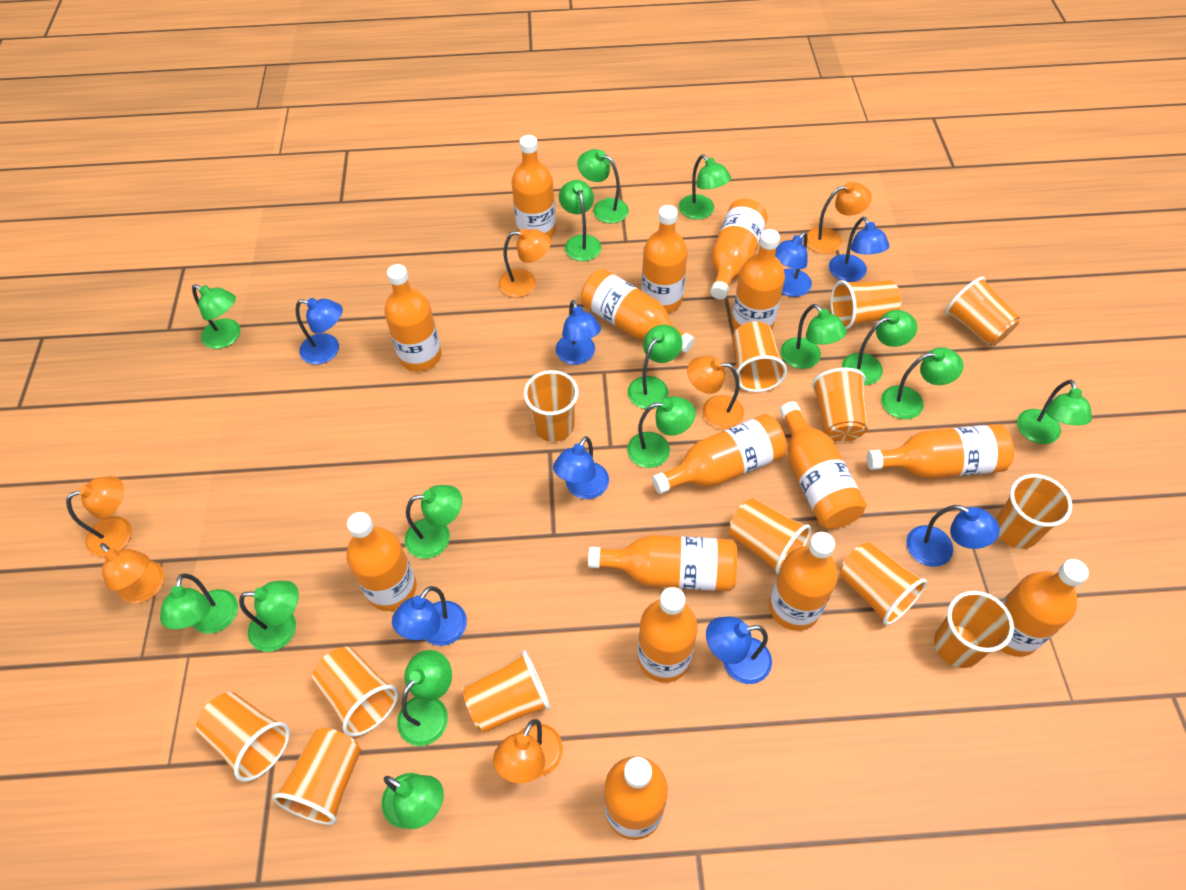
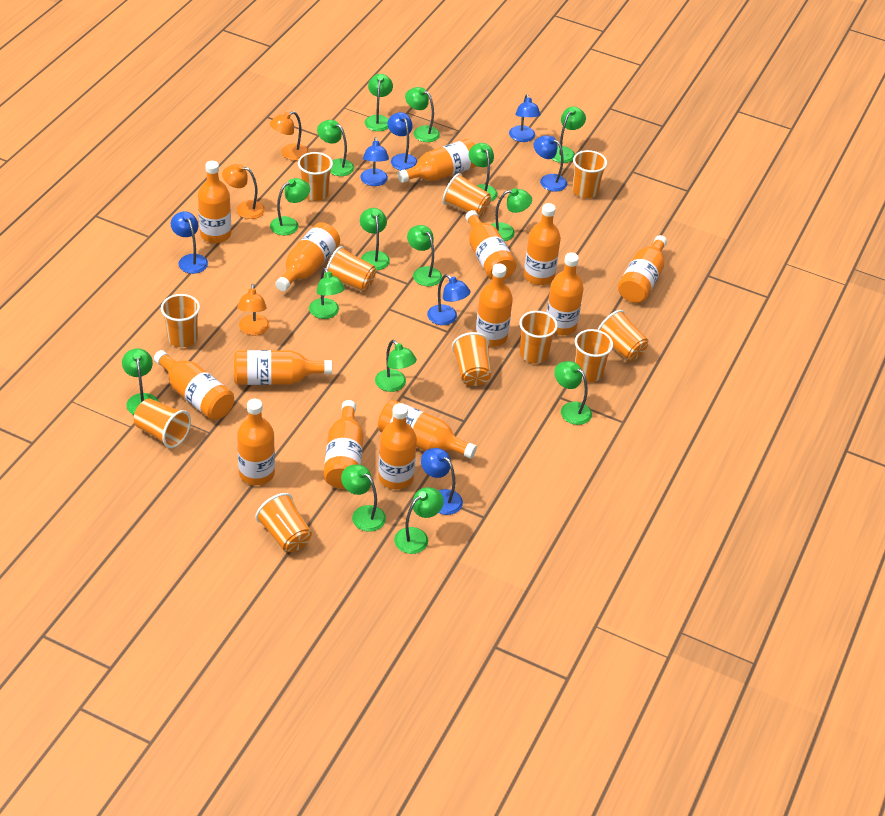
blue lamp: [296,298,343,365] [392,586,467,646] [553,436,609,499] [556,300,601,365] [706,617,772,684] [775,232,812,297] [829,217,889,282] [906,505,1000,567] = 8 -> [171,211,208,274] [360,137,389,186] [387,112,418,170] [421,448,463,515] [427,274,471,325] [509,94,541,142] [533,135,567,192] = 7
orange bottle: [346,512,416,611] [384,264,441,372] [511,135,556,238] [581,269,695,353] [588,535,737,591] [604,756,668,840] [638,587,698,683] [641,205,687,313] [652,414,787,494] [710,199,768,299] [732,229,785,330] [769,532,838,631] [780,401,866,529] [867,424,1014,479] [1001,559,1089,657] = 15 -> [154,350,234,420] [198,161,231,243] [234,350,332,385] [237,399,275,485] [275,222,340,291] [323,400,364,489] [378,400,477,459] [378,403,417,489] [397,139,476,183] [465,210,517,280] [476,263,513,347] [524,203,561,285] [546,253,584,335] [618,235,667,303] = 14
orange cup: [196,692,290,782] [272,728,361,825] [312,647,399,737] [463,650,550,732] [524,370,579,442] [729,498,811,574] [733,321,787,392] [812,368,868,442] [830,280,901,330] [840,542,927,625] [934,591,1014,668] [945,277,1020,346] [996,474,1072,549] = 13 -> [134,399,191,448] [161,294,200,347] [256,493,312,552] [298,152,333,201] [326,246,376,292] [443,173,491,217] [452,332,491,386] [519,311,558,363] [572,150,607,198] [575,329,613,382] [598,310,648,361] = 11
orange lamp: [66,476,132,557] [100,543,165,603] [493,719,563,783] [499,228,551,297] [687,356,744,430] [807,182,872,254] = 6 -> [222,164,265,219] [237,284,269,335] [270,111,309,161] = 3

